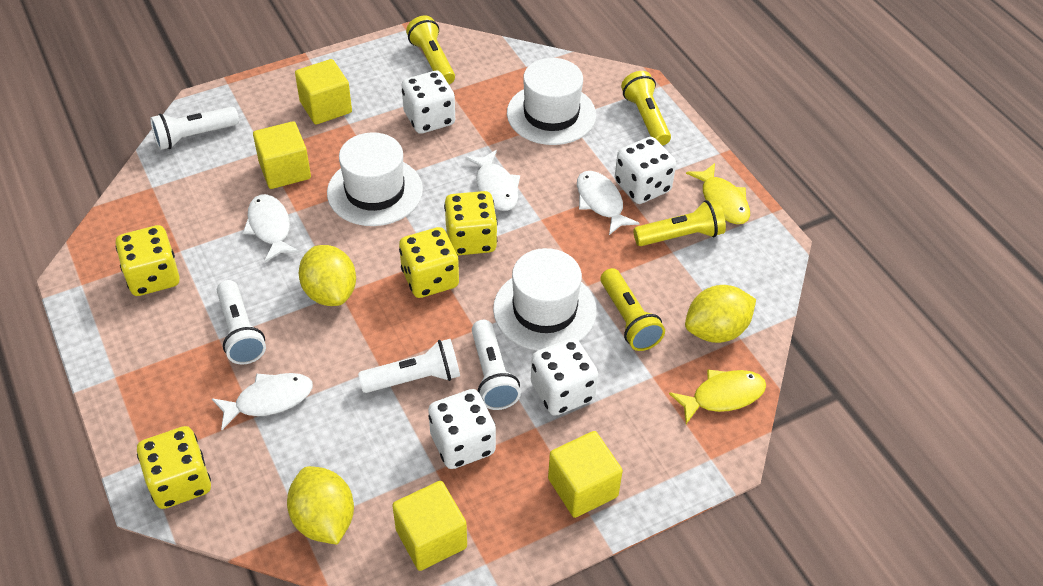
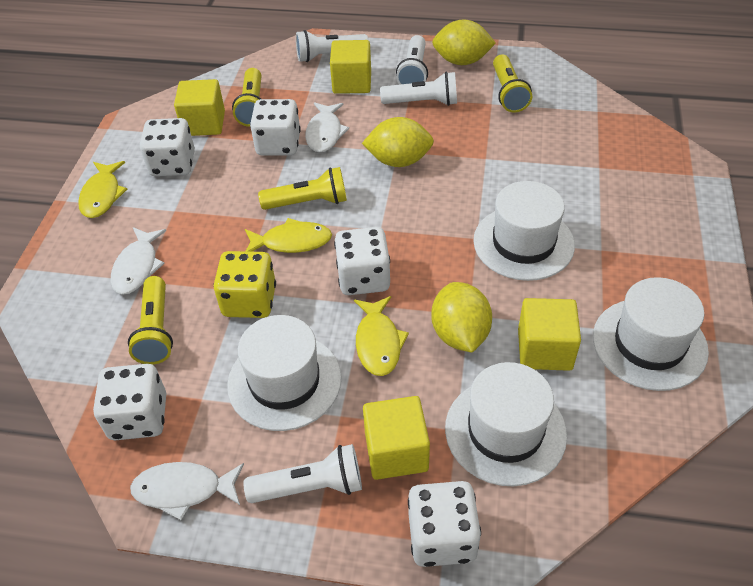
white dice: [401,71,455,134] [428,389,496,469] [531,338,598,416] [615,137,676,204] = 4 -> [93,364,166,440] [140,118,195,176] [250,99,301,155] [334,227,390,295] [408,481,481,567] = 5
white fish: [212,373,313,430] [243,194,300,262] [465,150,520,211] [577,171,640,235] = 4 -> [110,227,166,295] [130,462,244,521] [305,102,349,152] = 3
white hat: [327,132,423,226] [493,248,597,351] [507,58,596,145] = 3 -> [227,315,341,431] [445,362,567,487] [473,181,575,281] [593,277,709,391] = 4
yellow dice: [116,225,180,296] [137,426,211,509] [399,227,459,298] [444,191,498,255] = 4 -> [214,251,276,318] = 1
yellow fish: [669,369,766,424] [686,163,750,224] = 2 -> [78,161,127,218] [245,218,332,253] [354,296,409,376] = 3

